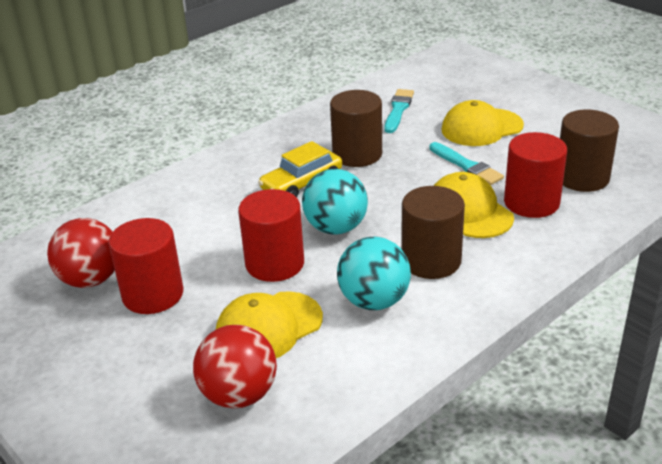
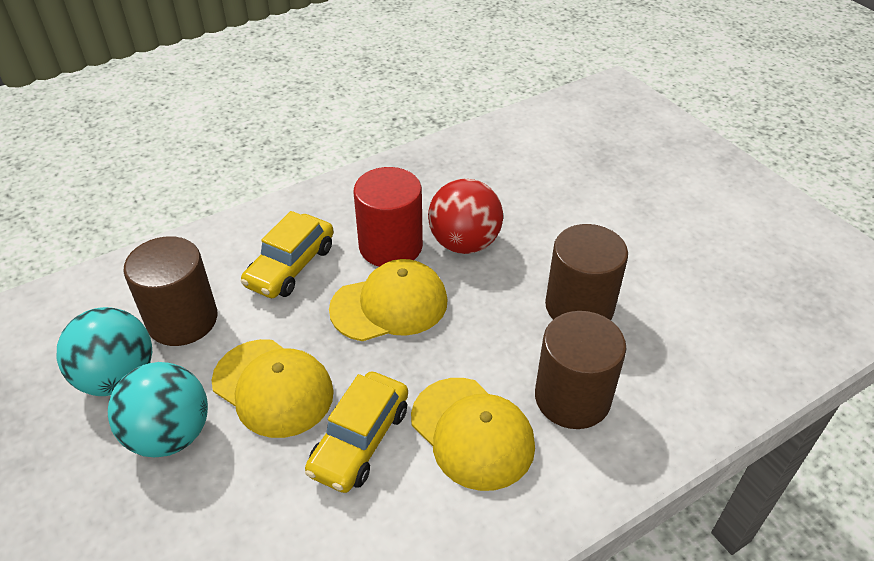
red ball: [47,218,115,288] [193,325,277,409] = 2 -> [428,179,503,254] = 1
red cylinder: [108,218,183,314] [238,189,304,282] [504,132,567,218] = 3 -> [354,167,423,267] = 1
turquoise brush: [384,89,414,133] [429,142,504,185] = 2 -> none = 0
yellow car: [258,141,342,198] = 1 -> [240,211,334,298] [305,371,408,493] = 2

